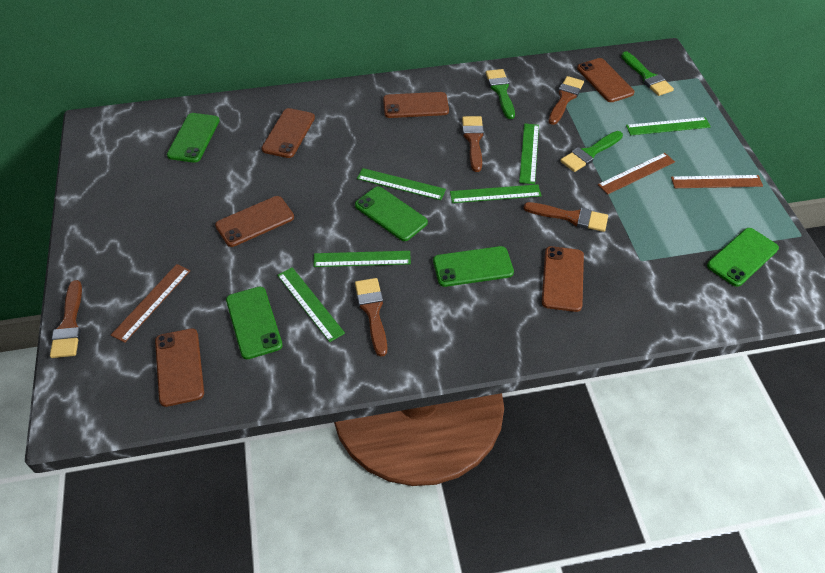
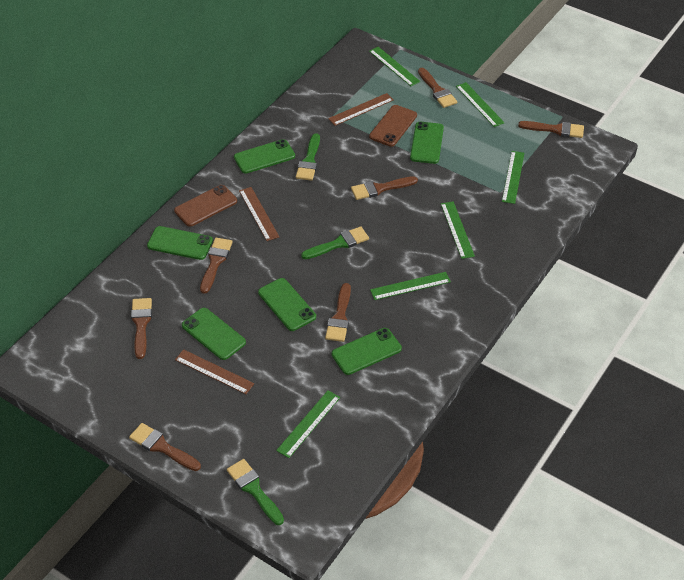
brown brush: [50,280,82,358] [355,278,387,357] [462,116,484,172] [523,202,608,232] [548,76,584,125] = 5 -> [129,423,201,471] [131,298,152,359] [200,238,233,294] [325,283,351,342] [351,176,418,200] [418,68,457,108] [518,121,584,138] = 7
brown phone: [155,328,204,407] [215,196,294,247] [262,108,315,158] [383,92,449,118] [542,246,584,312] [577,58,634,102] = 6 -> [174,185,237,227] [369,105,417,147] = 2
green phone: [167,113,220,163] [226,287,283,359] [355,187,428,241] [433,246,514,287] [707,228,779,287] = 5 -> [147,226,213,260] [182,308,246,360] [234,139,295,174] [258,278,316,331] [332,328,402,375] [410,122,444,164] = 6

